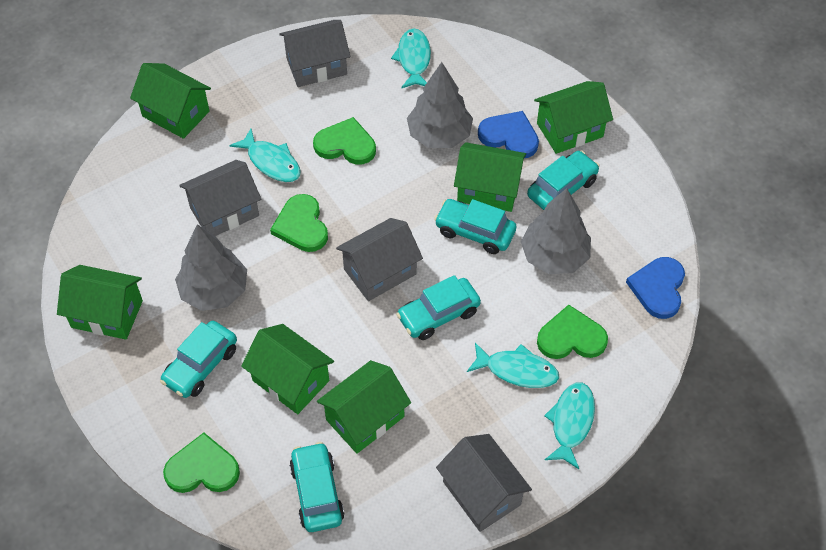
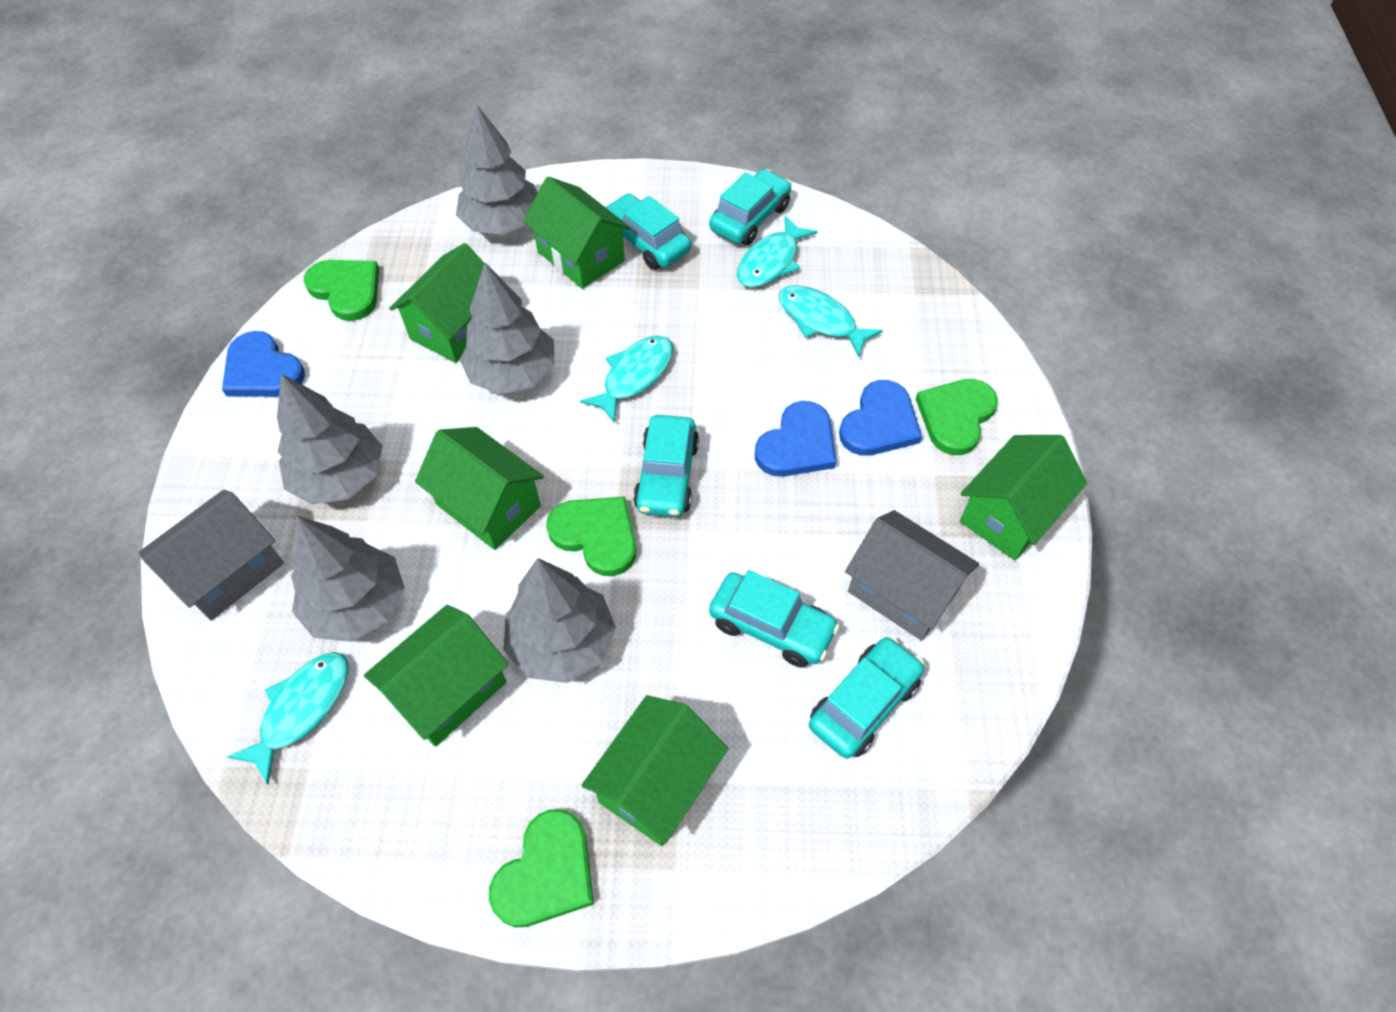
blue heart: [478,111,539,158] [626,257,685,319] = 2 -> [222,331,305,397] [755,401,836,477] [839,380,922,456] = 3
grey house: [179,160,261,236] [279,20,350,87] [336,218,423,301] [436,434,532,532] = 4 -> [138,490,284,621] [845,510,979,641] = 2
grey tree: [175,224,247,311] [407,62,473,148] [521,188,591,274] = 3 -> [277,374,382,505] [291,516,405,642] [456,104,538,235] [460,263,555,394] [504,558,616,683] = 5

